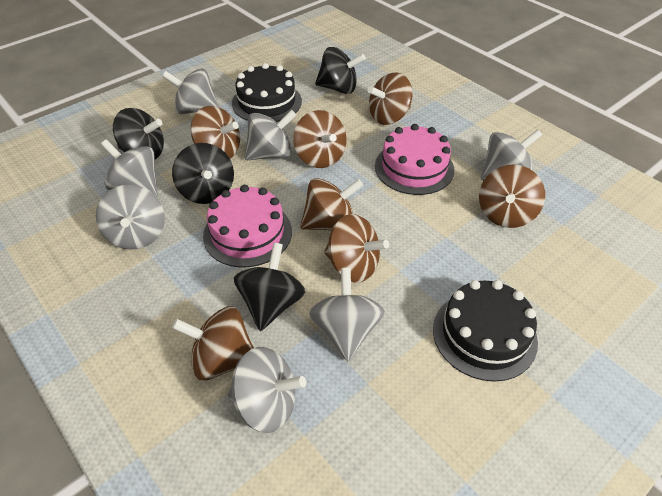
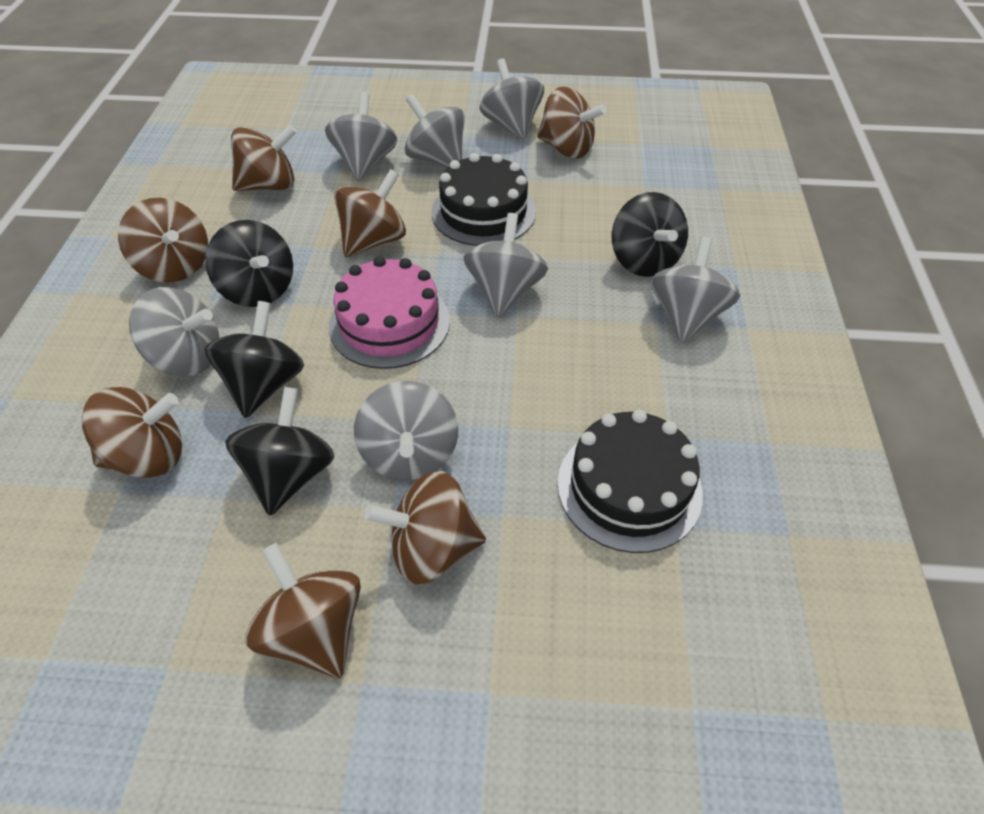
pink cake: [203,185,292,268] [375,124,454,195] = 2 -> [329,256,450,369] = 1

